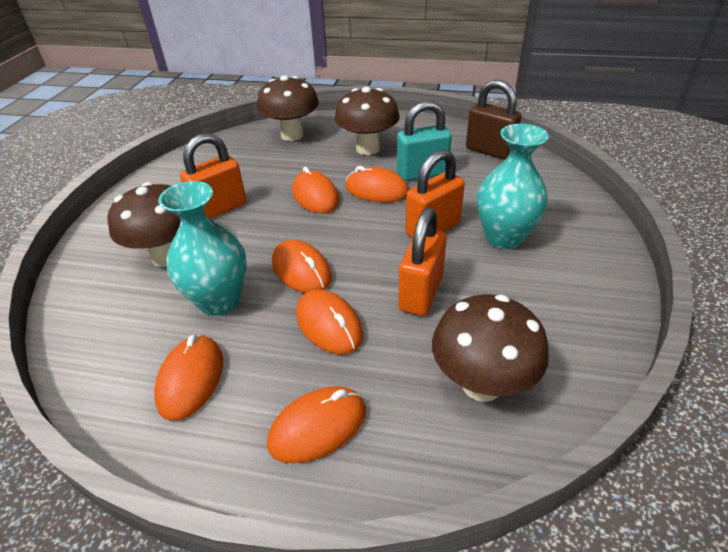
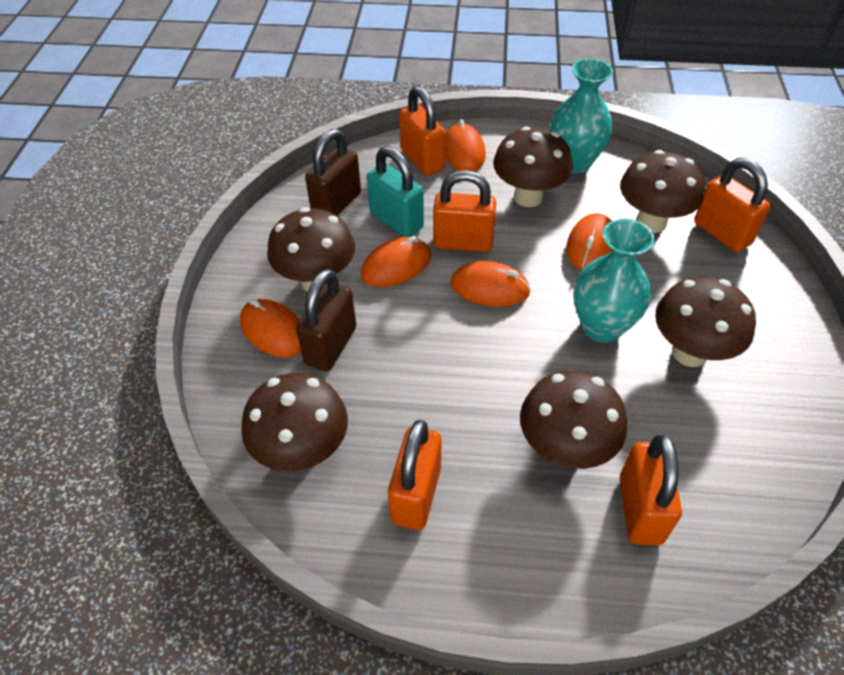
brown mushroom: [108,182,181,267] [257,75,319,141] [335,87,400,155] [432,294,549,402] = 4 -> [241,373,348,471] [267,207,355,292] [493,126,573,207] [520,370,627,469] [620,150,705,233] [655,277,756,367] = 6
brown padlock: [466,80,522,159] = 1 -> [296,269,356,371] [305,129,361,216] = 2
orange mouse: [154,334,223,421] [267,386,366,464] [272,240,332,293] [292,167,339,213] [296,289,363,354] [345,166,409,202] = 6 -> [240,299,301,357] [361,236,431,287] [445,119,486,172] [451,261,531,307] [567,213,612,270] = 5
orange padlock: [180,133,247,219] [398,207,447,316] [405,149,465,238] = 3 -> [388,420,442,530] [399,86,446,175] [433,170,496,252] [620,434,682,545] [694,158,771,252] = 5

